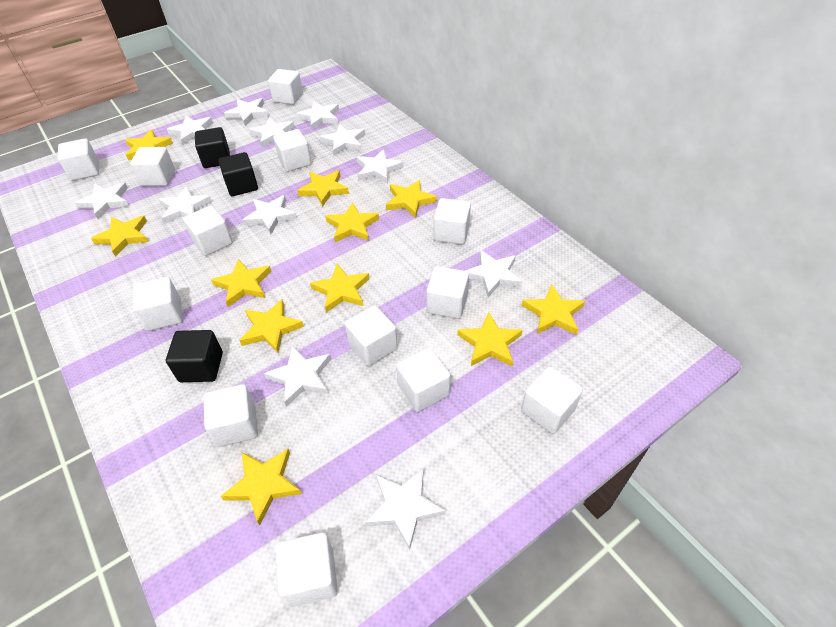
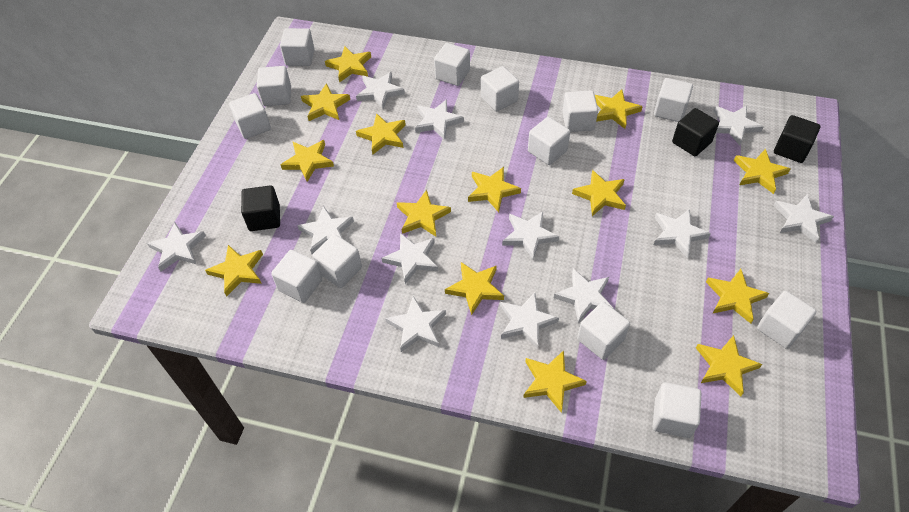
yellow star: [91,216,148,257] [125,129,173,160] [211,259,272,307] [221,449,302,525] [239,299,304,353] [297,170,349,206] [310,264,370,313] [325,202,379,242] [386,180,437,218] [457,312,522,366] [522,284,585,335] = 11 -> [205,245,263,297] [281,140,334,182] [301,83,350,121] [325,46,371,82] [356,113,406,154] [397,190,451,236] [445,262,504,315] [468,167,521,212] [523,350,587,413] [572,170,626,216] [595,89,643,129] [696,335,762,396] [706,269,769,324] [734,149,790,194] = 14

